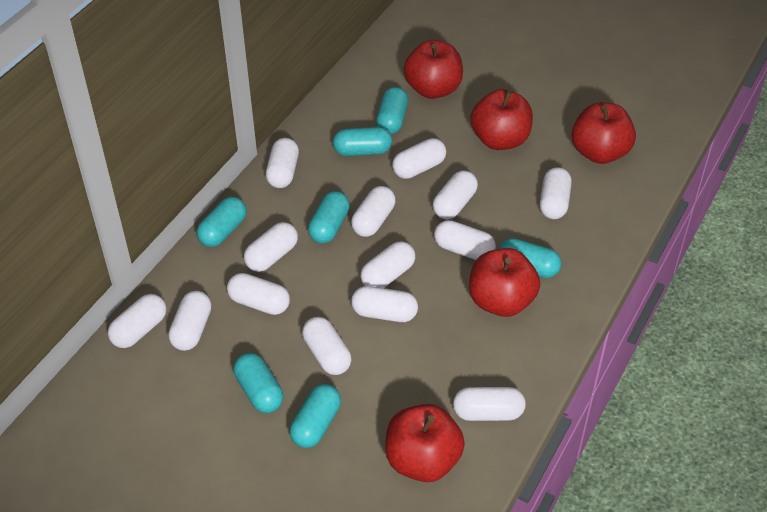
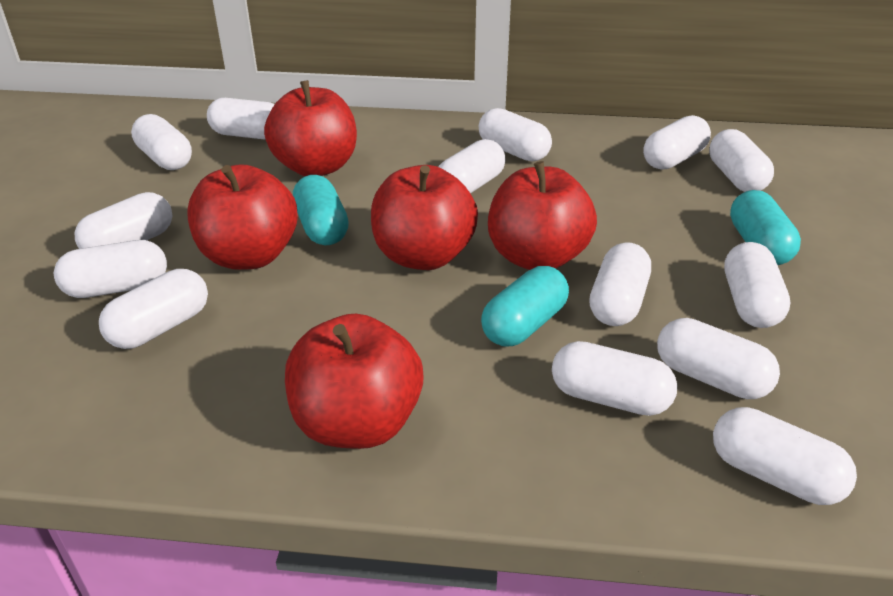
turquoise capsule: [197,197,247,247] [233,353,283,413] [290,384,341,448] [308,191,350,243] [333,127,392,156] [376,87,408,134] [498,238,561,278] = 7 -> [293,175,349,245] [481,266,569,347] [730,190,801,265] = 3

